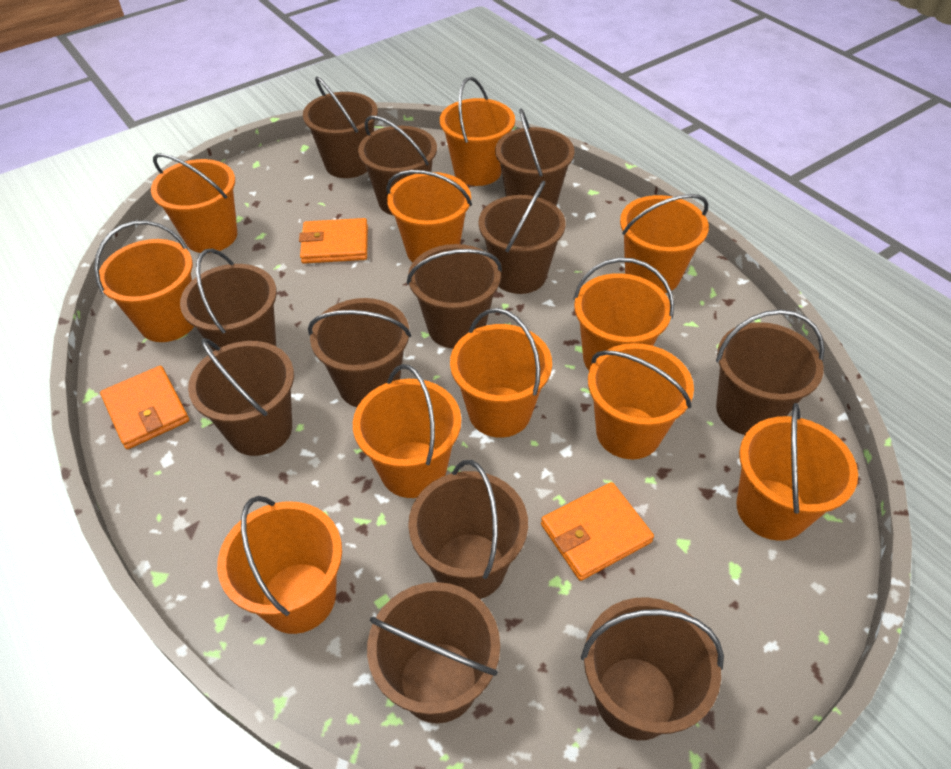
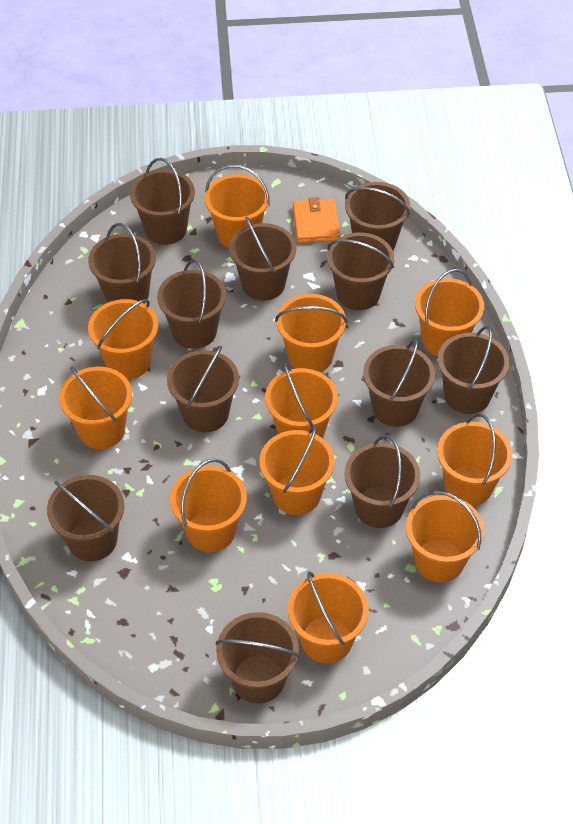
orange wallet: [100,366,189,449] [299,218,368,264] [541,482,654,581] = 3 -> [293,197,340,243] = 1

